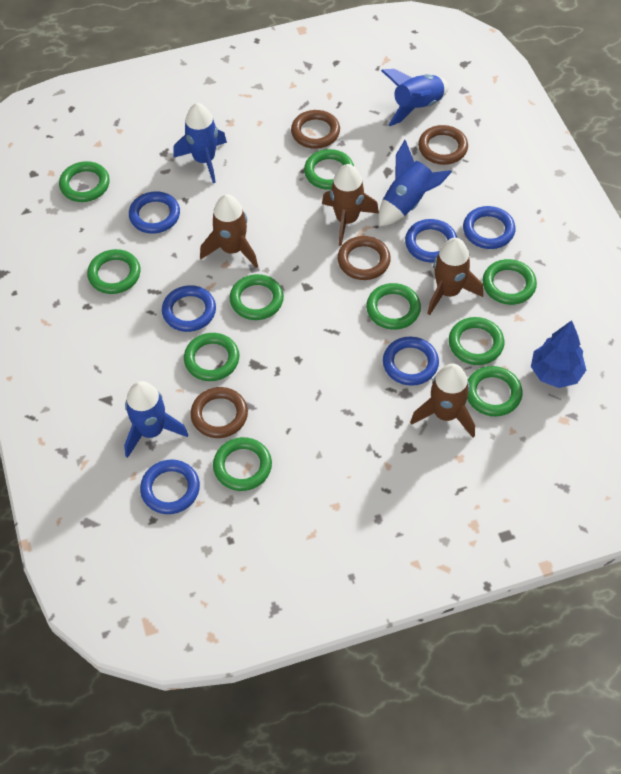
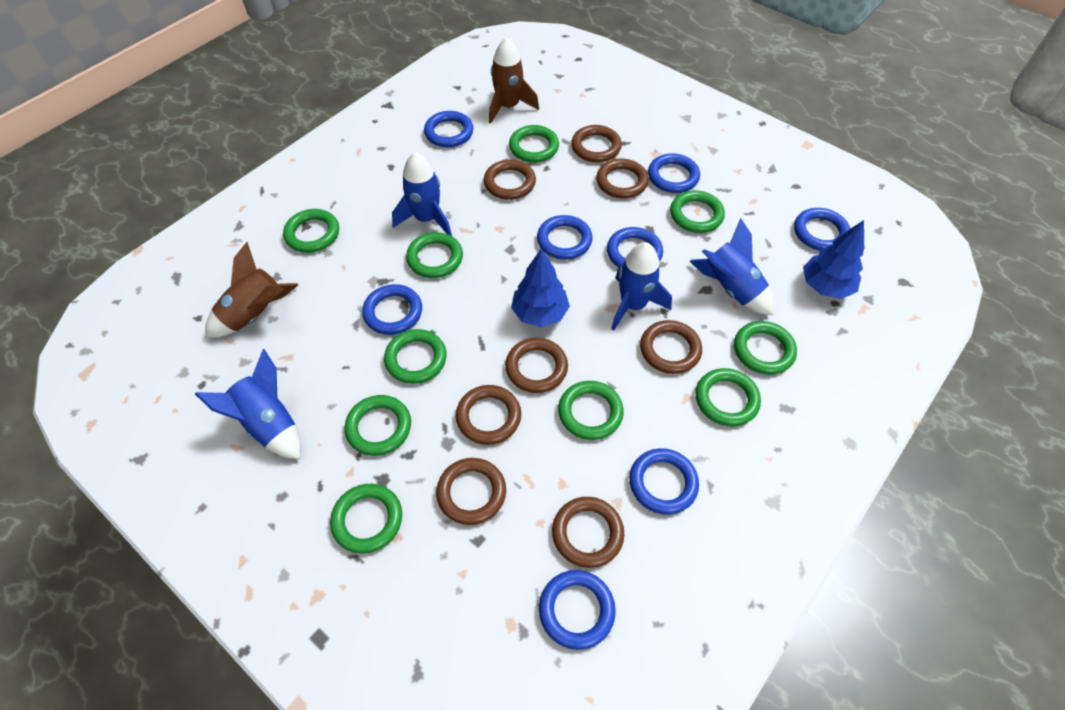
blue ring: [129,191,180,234] [140,460,200,514] [162,285,216,332] [383,337,439,386] [405,219,457,262] [463,206,515,249] = 6 -> [362,284,422,335] [424,111,473,147] [537,215,592,260] [539,570,616,650] [607,227,663,268] [629,448,699,515] [648,153,700,193] [794,208,850,251] = 8
blue tree: [531,320,586,388] = 1 -> [511,249,570,327] [803,220,864,299] = 2
brown ring: [190,387,248,438] [291,110,340,149] [338,236,391,280] [418,125,468,165] = 4 -> [436,458,506,525] [456,385,521,445] [484,160,536,200] [505,338,568,393] [552,497,624,568] [571,125,622,162] [596,158,649,198] [640,320,702,374] = 8
brown rocket: [200,194,258,268] [322,164,379,246] [410,363,475,438] [427,238,483,315] = 4 -> [205,242,298,338] [489,37,539,124] = 2

